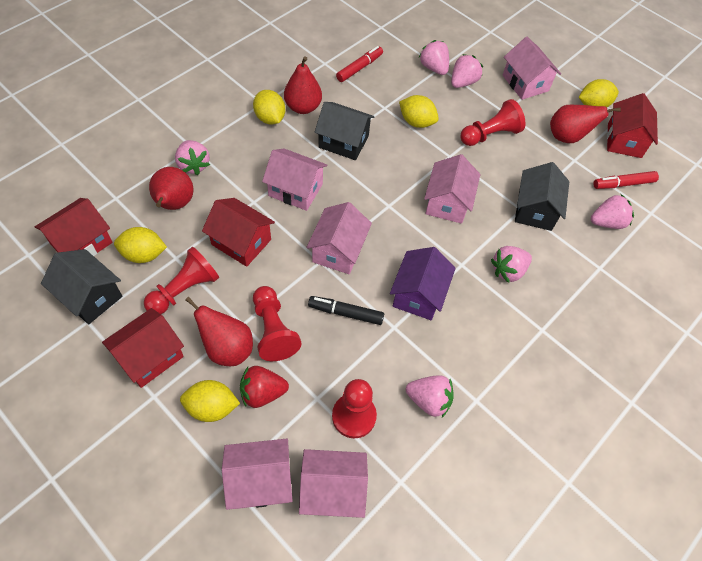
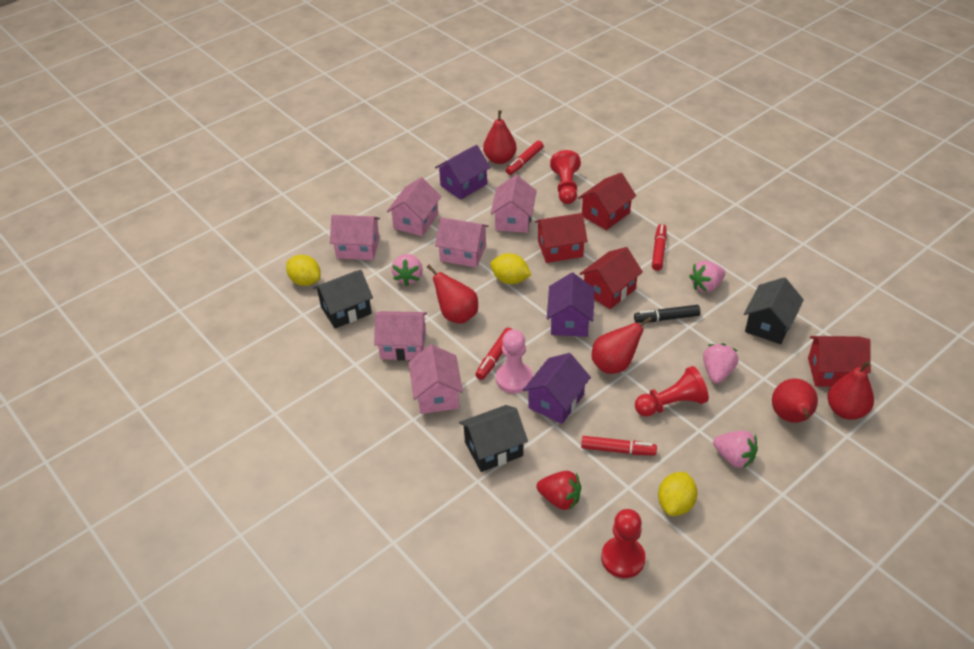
pink pawn: none = 0 -> [496,329,533,394] = 1
pink strawberry: [175,140,210,175] [406,375,454,418] [419,40,449,75] [451,54,483,88] [491,246,532,283] [591,194,634,229] = 6 -> [391,254,423,286] [689,261,725,292] [703,343,738,383] [713,431,758,469] = 4
purple house: [390,247,456,320] = 1 -> [435,145,491,200] [523,353,591,424] [547,273,595,337] = 3
red marker: [336,46,383,82] [593,171,659,189] = 2 -> [475,328,513,380] [506,141,544,175] [581,436,657,456] [652,224,667,271] = 4
red pawn: [144,247,219,314] [253,286,302,361] [332,379,377,438] [461,99,525,146] = 4 -> [550,150,581,204] [601,509,646,578] [635,366,709,417] = 3
red pear: [149,167,194,210] [185,297,253,366] [284,56,322,114] [550,105,621,143] = 4 -> [427,265,478,324] [483,110,517,164] [592,317,652,374] [772,379,818,423] [827,361,874,420] = 5
yellow lemon: [114,227,167,263] [180,380,240,422] [253,90,285,124] [399,95,439,128] [579,79,619,108] = 5 -> [286,255,321,286] [490,253,531,284] [658,472,697,516] = 3

